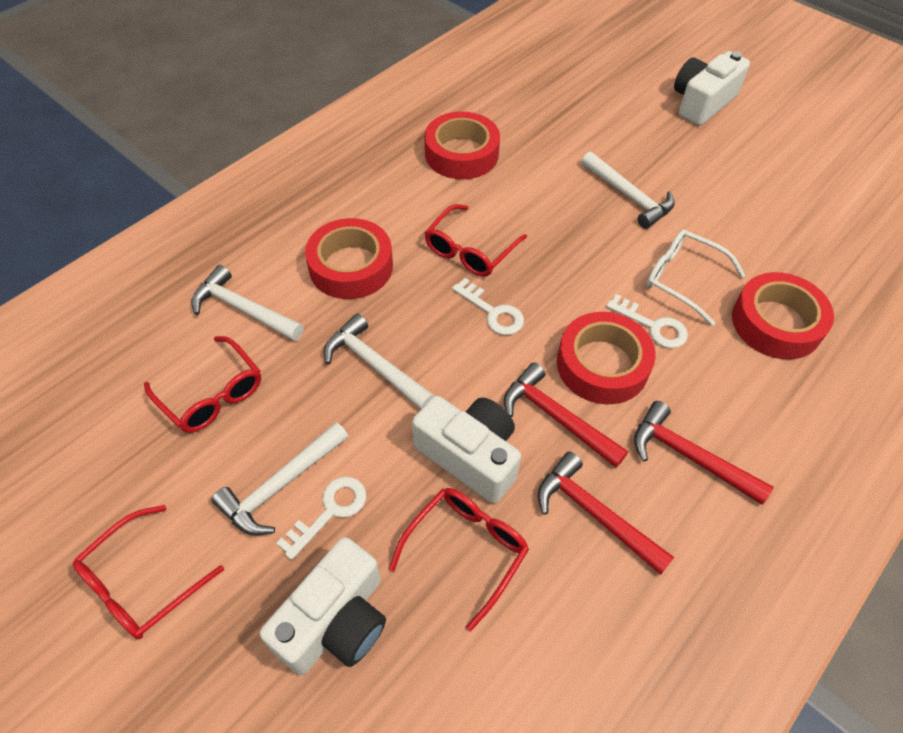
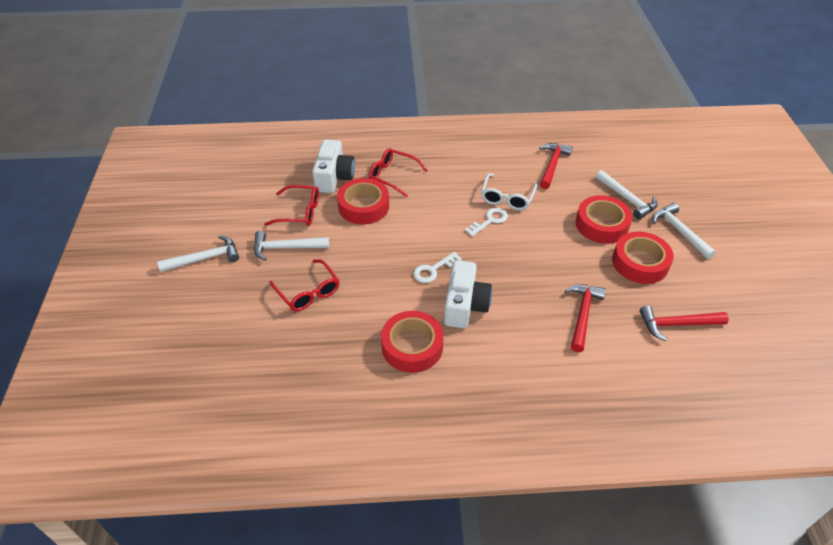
red glasses: [73,505,224,639] [144,336,261,433] [389,488,529,631] [425,204,527,277] = 4 -> [264,185,319,226] [269,259,339,311] [369,148,428,197] = 3
white camera: [260,537,386,675] [412,396,521,504] [674,51,750,126] = 3 -> [312,139,355,193] [444,260,492,329] = 2
white key: [276,476,366,560] [452,278,524,335] [606,294,688,348] = 3 -> [413,252,462,283] [465,208,508,237] = 2

